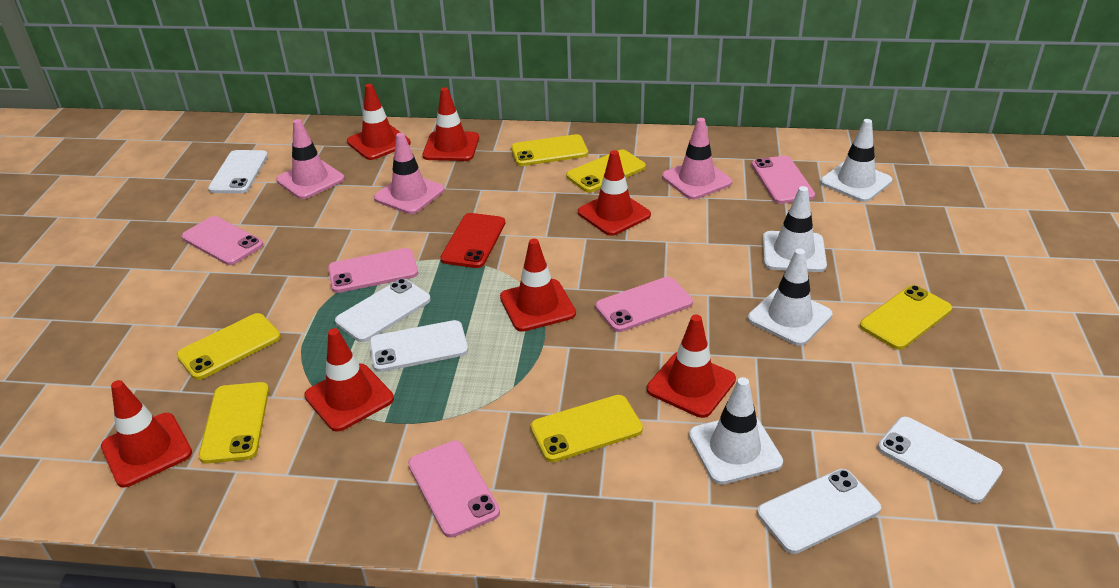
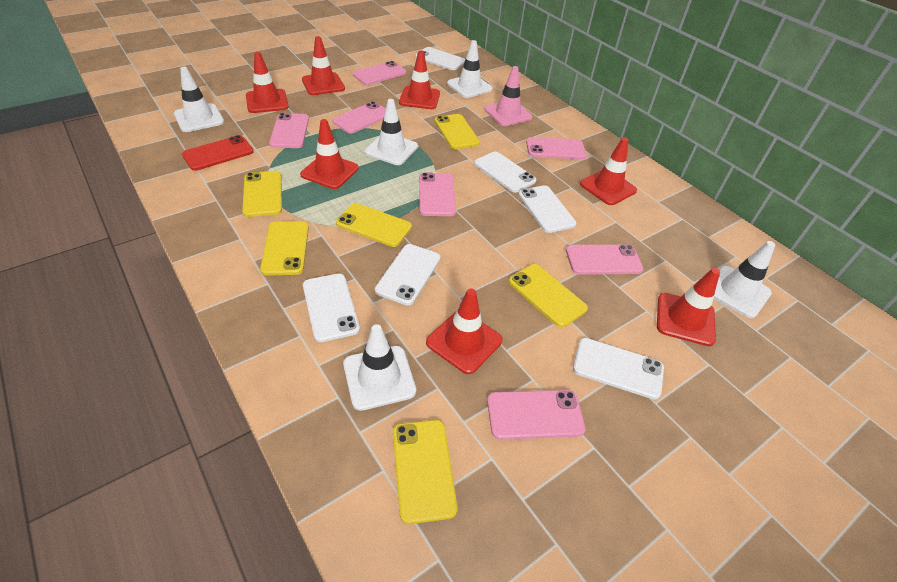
pink phone: [182,216,263,265] [328,248,418,293] [408,441,500,537] [595,277,693,332] [752,156,815,204] = 5 -> [269,113,309,148] [332,101,386,134] [353,61,406,85] [419,172,456,216] [487,390,586,440] [526,137,587,159] [566,245,643,275] = 7
pink traffic cone: [276,119,345,199] [374,133,445,214] [662,118,732,199] = 3 -> [484,66,532,126] = 1
white phone: [208,150,268,193] [335,278,431,342] [369,320,468,372] [757,469,881,554] [878,417,1003,503] = 5 -> [303,274,360,342] [375,244,440,306] [415,47,465,70] [474,151,536,193] [518,185,577,233] [573,338,664,400] = 6
white traffic cone: [689,377,783,484] [748,249,833,346] [763,186,827,272] [820,119,892,202] = 4 -> [174,67,224,132] [343,324,416,411] [365,99,418,165] [447,40,493,98] [714,241,775,318] = 5

